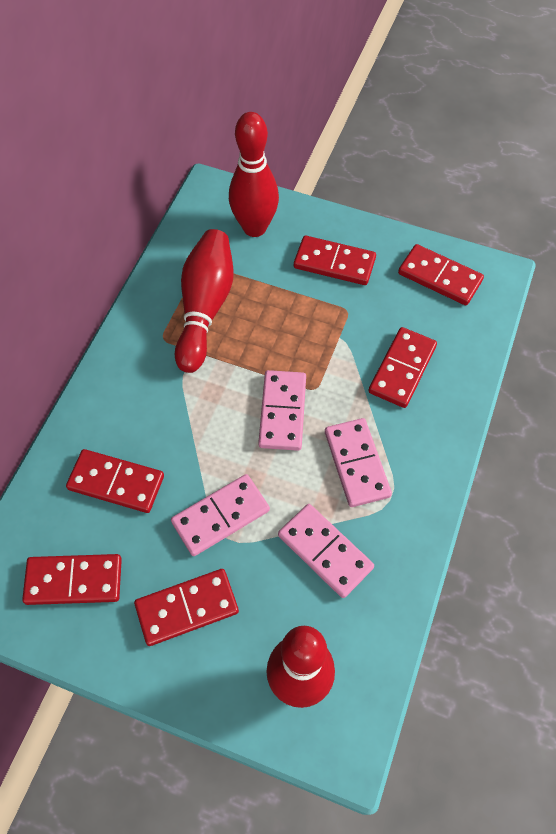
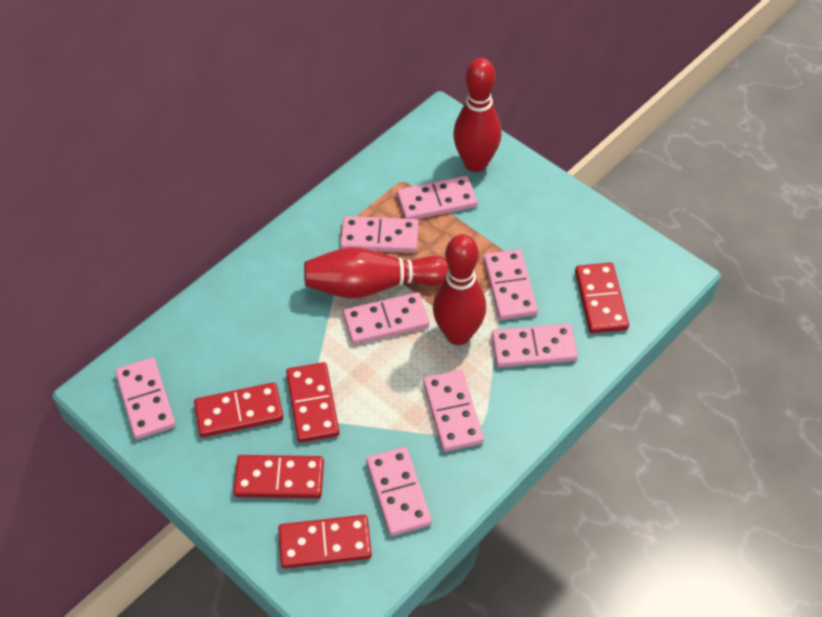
pink domino: [171,474,270,556] [258,370,306,451] [278,504,374,598] [325,418,392,507] = 4 -> [115,358,176,439] [340,216,419,253] [343,292,429,345] [366,447,432,536] [397,176,477,219] [423,370,484,451] [484,249,538,320] [492,324,578,367] = 8
red domino: [22,554,122,605] [66,449,164,513] [134,569,239,646] [294,235,376,285] [369,327,437,408] [398,244,484,305] = 6 -> [194,383,283,437] [233,455,324,498] [278,515,372,568] [286,362,340,443] [575,262,629,333] = 5

